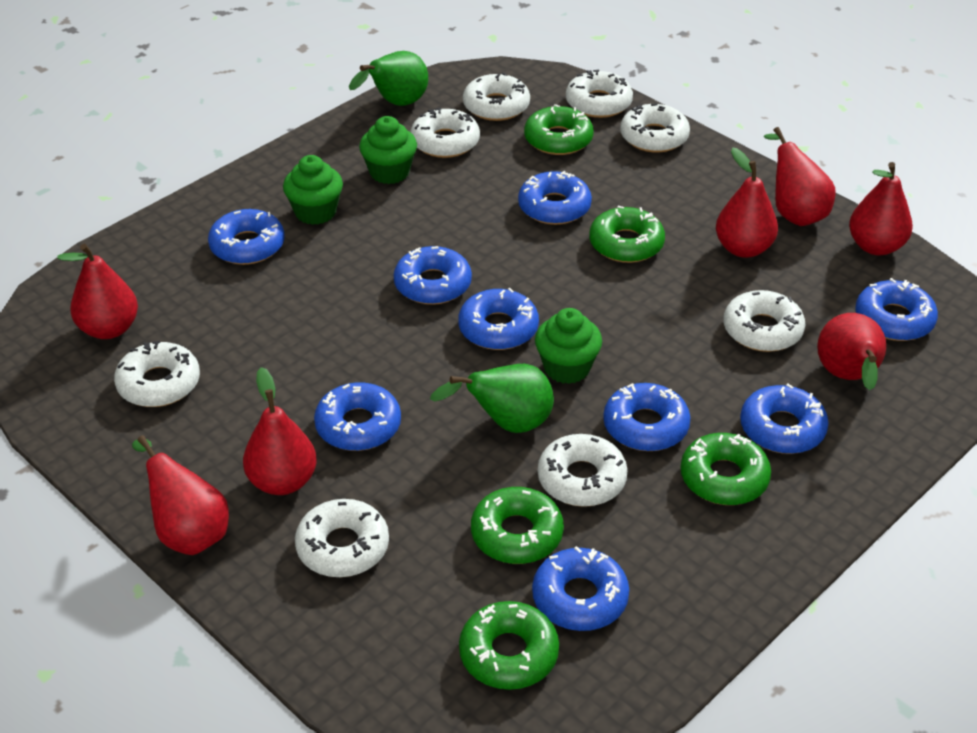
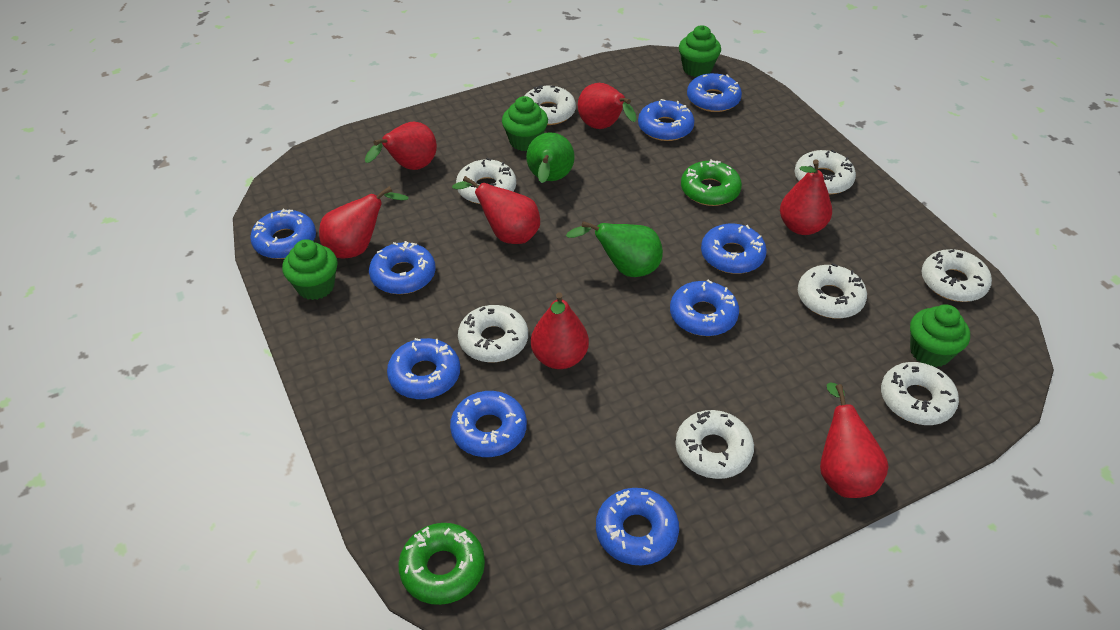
green cupcake: [283,155,343,225] [359,116,417,184] [535,308,602,384] = 3 -> [282,239,338,300] [502,96,548,151] [679,25,721,77] [910,304,970,367] = 4
green donut: [459,601,559,690] [471,487,564,564] [524,104,594,155] [589,206,665,263] [681,433,771,505] = 5 -> [398,523,485,605] [681,159,742,206] = 2

